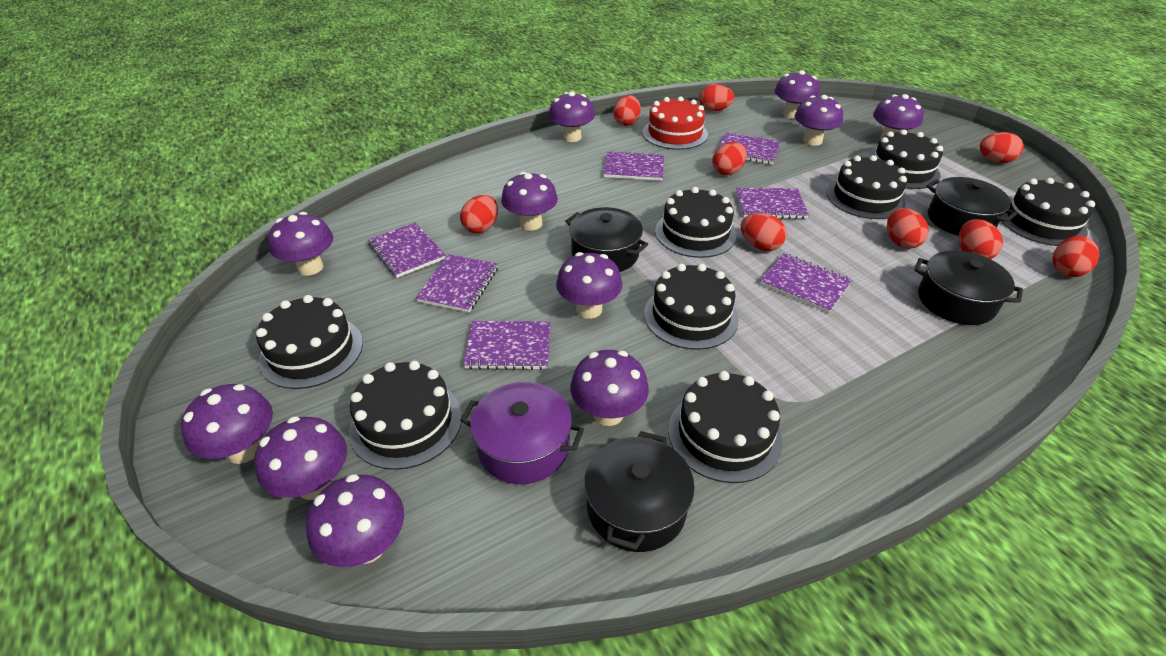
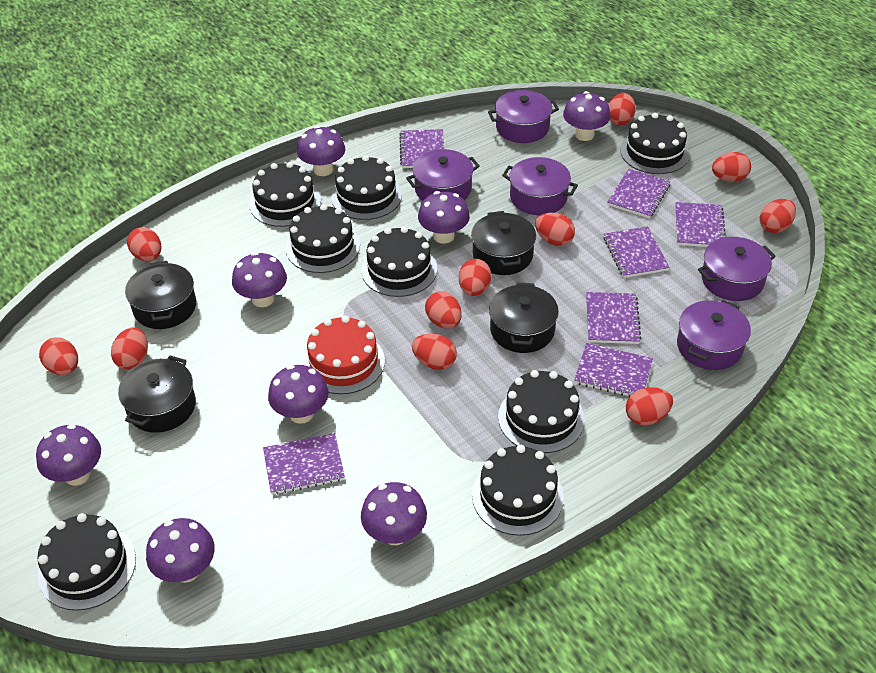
purple mushroom: [181,384,273,464] [254,416,347,500] [268,212,333,276] [306,474,404,567] [501,172,558,231] [549,92,595,142] [556,252,622,319] [570,350,649,426] [775,70,820,119] [795,95,843,146] [873,94,924,139] = 11 -> [36,424,101,486] [146,518,215,583] [232,252,287,307] [268,365,329,424] [297,126,345,176] [361,482,427,545] [418,191,470,244] [563,91,611,141] = 8
purple pot: [460,382,584,484] = 1 -> [406,149,480,201] [488,90,559,143] [502,157,578,215] [677,300,751,370] [698,237,776,301] = 5
red egg: [460,195,498,234] [613,95,641,126] [699,84,734,111] [712,142,747,175] [741,213,787,251] [887,208,929,249] [959,219,1003,259] [980,132,1024,163] [1053,236,1100,277] = 9 -> [39,337,78,375] [111,327,148,370] [127,227,161,261] [412,334,457,370] [425,291,462,329] [459,259,492,296] [535,213,575,246] [608,93,636,126] [626,387,673,426] [712,152,751,182] [759,199,796,233] = 11

